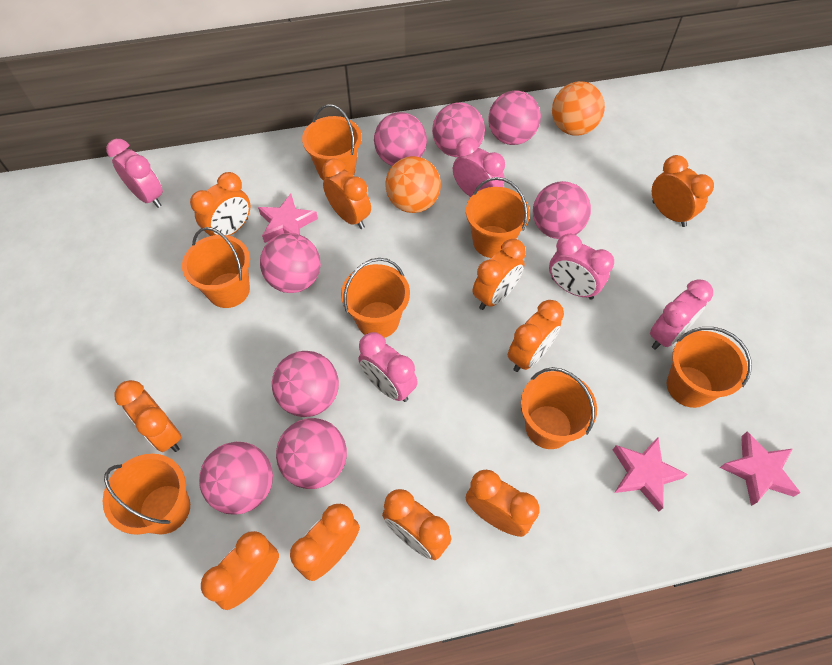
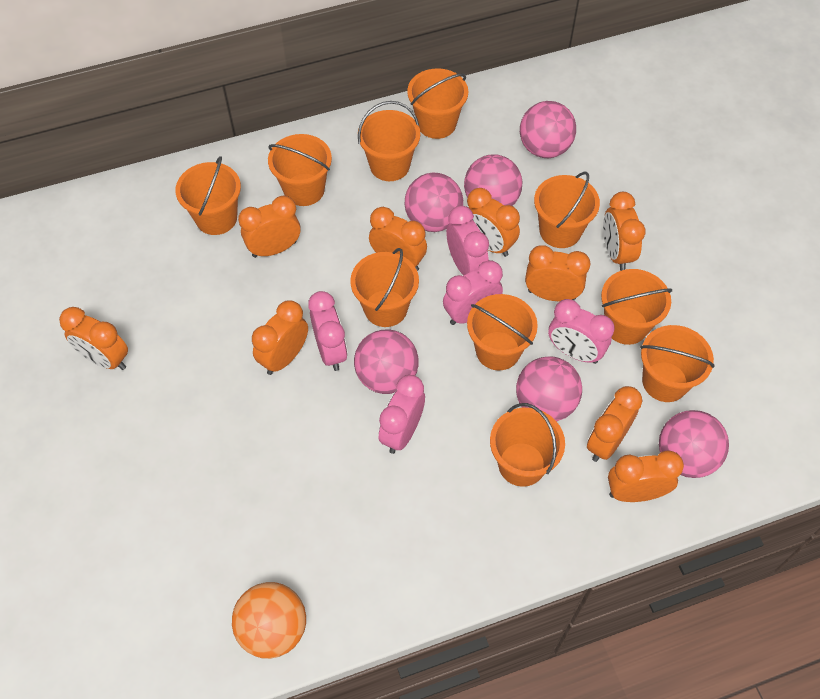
orange ball: [386,156,441,213] [552,81,605,136] = 2 -> [232,582,306,659] = 1
orange bucket: [103,454,190,535] [182,227,250,308] [302,104,362,181] [341,258,410,338] [466,177,530,258] [521,367,597,449] [667,327,752,408] = 7 -> [175,156,241,235] [268,134,332,206] [350,248,419,327] [358,101,420,181] [407,68,468,139] [467,294,538,370] [490,403,565,487] [534,171,600,248] [601,269,672,345] [640,325,715,402] = 10
orange clock: [115,380,181,452] [190,172,250,236] [201,531,279,610] [290,504,360,581] [322,159,371,229] [382,489,451,560] [466,470,540,537] [473,239,526,310] [508,300,564,372] [652,155,714,227] = 10 -> [59,307,128,370] [238,196,300,258] [252,300,308,375] [369,207,427,271] [467,188,520,257] [525,245,590,301] [587,386,642,462] [603,192,646,271] [608,451,684,502] = 9
pink ball: [199,442,273,515] [260,233,321,293] [272,351,339,417] [276,418,347,489] [374,112,427,166] [432,102,485,157] [488,90,541,145] [533,181,591,239] = 8 -> [354,330,419,394] [405,173,463,232] [464,154,523,206] [516,356,582,422] [520,101,576,158] [659,410,729,478] = 6
pink star: [258,194,318,243] [613,437,688,512] [719,431,801,506] = 3 -> none = 0

